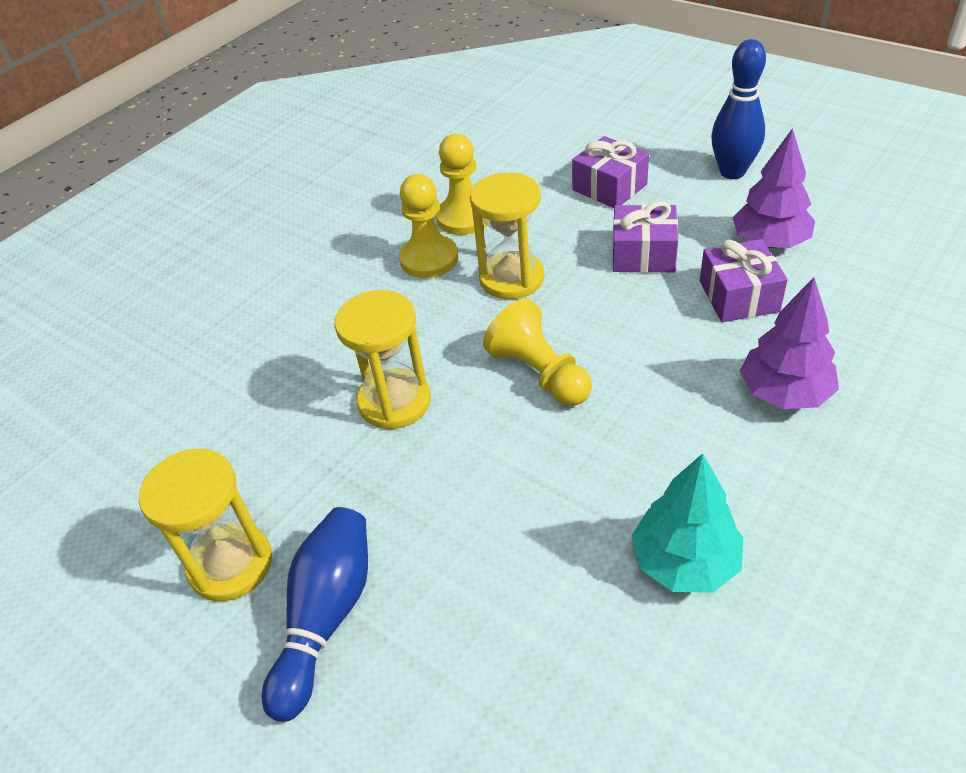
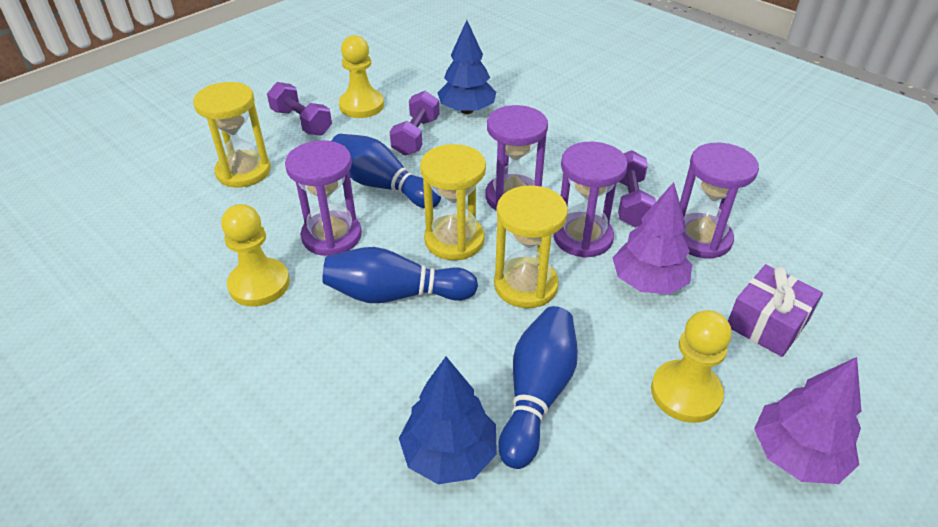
blue bowling pin: [262,507,368,722] [711,39,766,179] = 2 -> [322,247,478,303] [332,134,441,208] [498,306,578,469] = 3
blue tree: none = 0 -> [399,357,497,484] [438,20,496,114] = 2
purple dumbbell: none = 0 -> [267,82,332,136] [390,91,440,156] [618,150,656,228] = 3
purple gift: [572,136,649,208] [612,201,678,273] [700,239,788,322] = 3 -> [728,264,823,357] = 1
purple hourglass: none = 0 -> [285,140,362,256] [485,105,548,211] [554,142,628,258] [680,143,759,259] = 4
turquoise tree: [631,453,743,593] = 1 -> none = 0

